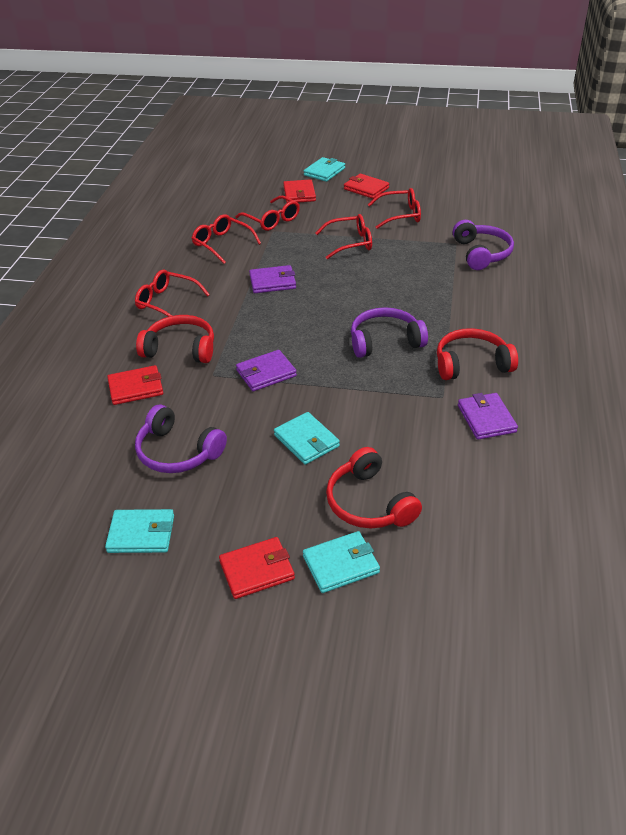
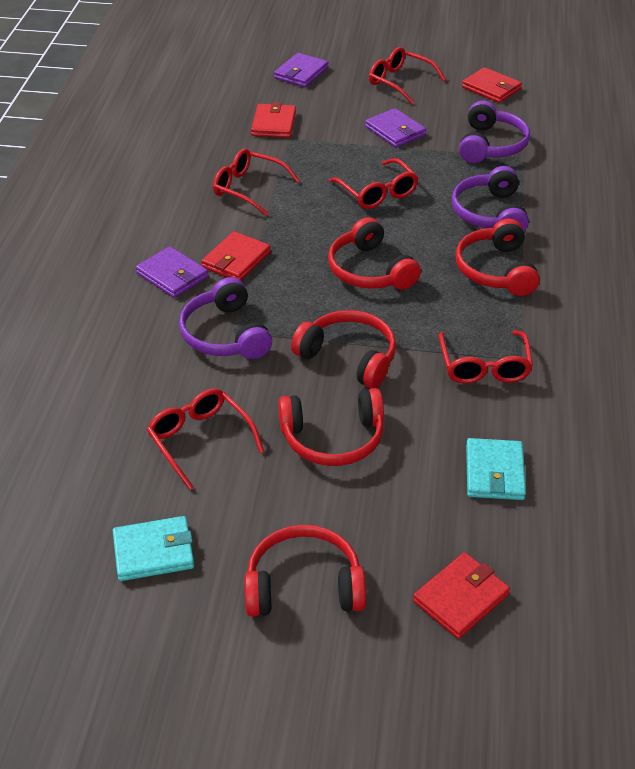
red headphones: [136,315,214,363] [326,447,422,528] [437,328,518,380] = 3 -> [245,525,366,617] [278,388,384,466] [291,310,396,388] [328,217,421,290] [455,218,540,296] = 5
turquoise wallet: [105,509,174,553] [274,412,340,465] [303,531,380,593] [304,157,345,182] = 4 -> [113,516,194,581] [466,438,526,500] = 2

